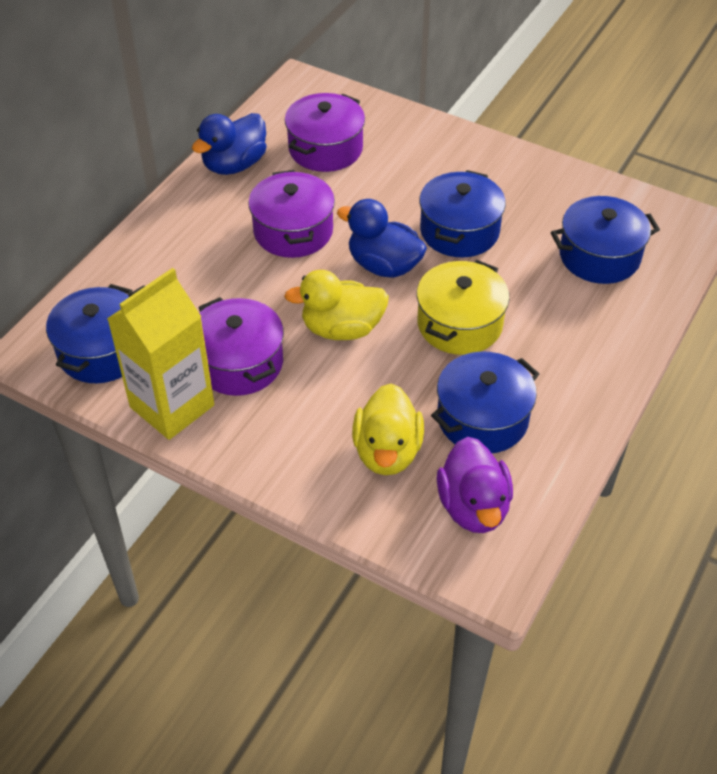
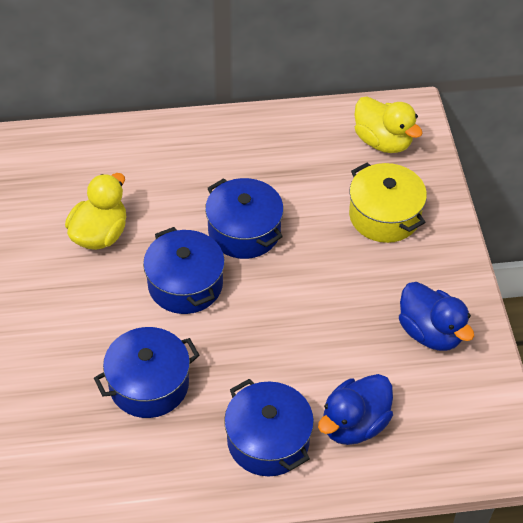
purple duck: [437,437,513,533] = 1 -> none = 0
purple pot: [199,297,284,396] [248,170,335,258] [285,93,365,172] = 3 -> none = 0
yellow carton: [107,268,214,440] = 1 -> none = 0

